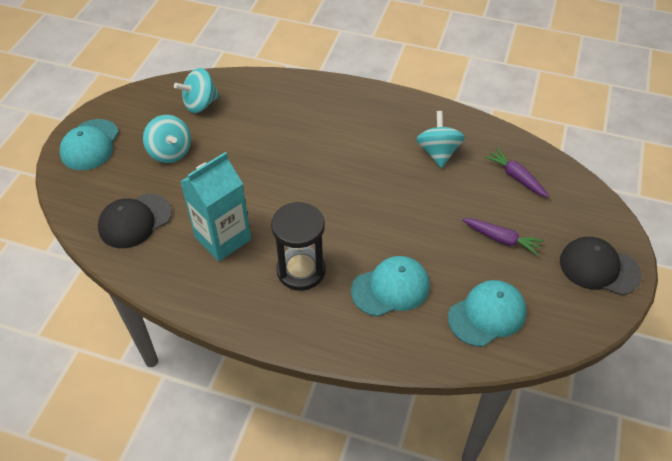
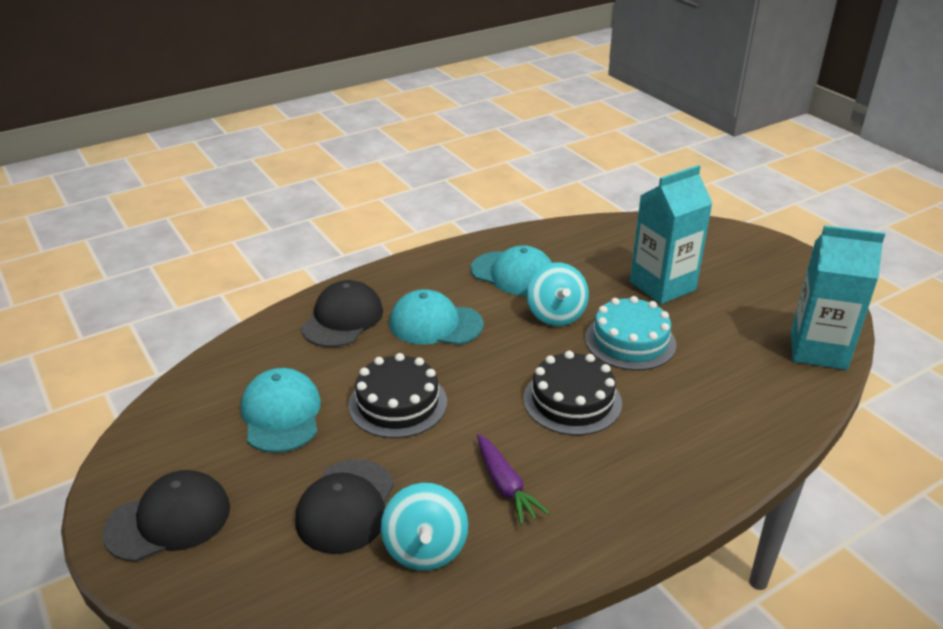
black cake: none = 0 -> [348,353,447,438] [523,351,622,435] = 2
black cap: [98,193,172,248] [560,237,642,295] = 2 -> [102,470,230,562] [295,459,394,554] [301,280,383,347] = 3
black hourglass: [271,202,326,291] = 1 -> none = 0
purple carrot: [462,219,544,256] [484,148,549,198] = 2 -> [477,434,549,525] = 1
turquoise cake: none = 0 -> [585,296,676,371] = 1
turquoise carton: [180,152,251,261] = 1 -> [630,165,713,304] [791,225,885,370] = 2
turquoise spinning top: [143,115,191,163] [174,68,220,113] [416,111,465,168] = 3 -> [381,483,468,571] [527,262,589,326] = 2

